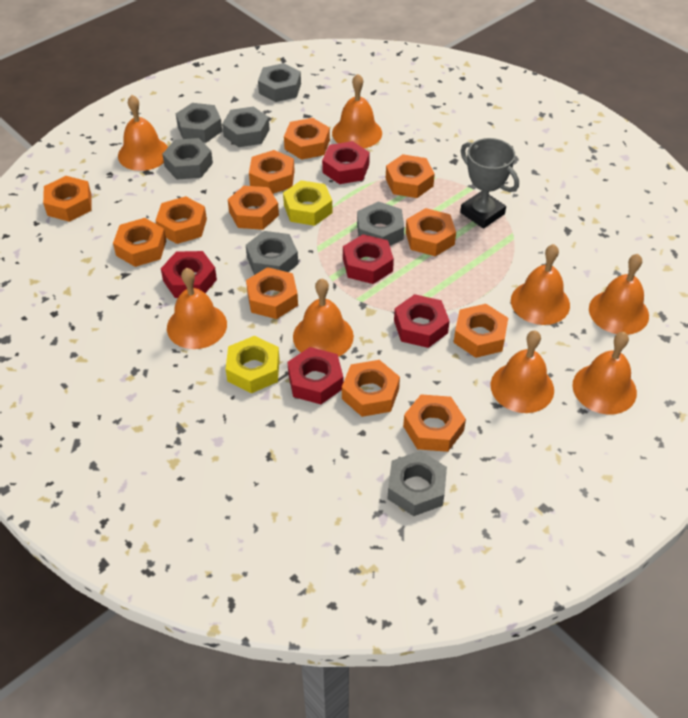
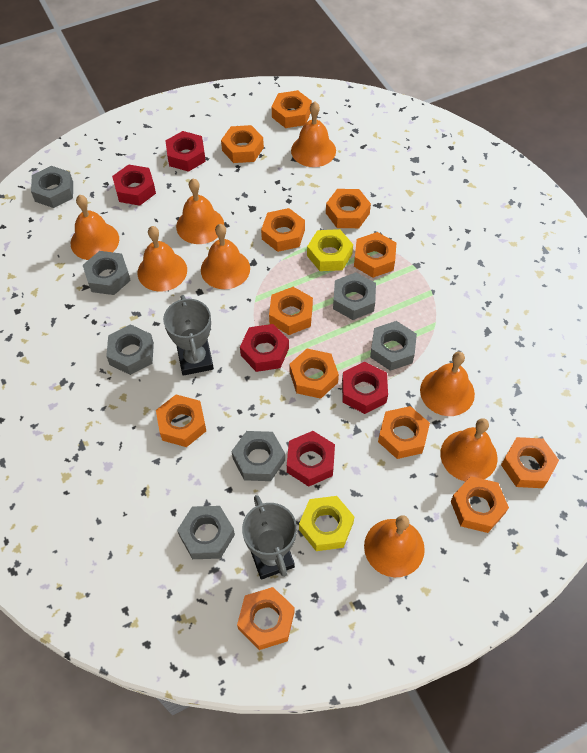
grey trophy: [460,138,519,228] = 1 -> [163,295,214,376] [242,495,297,580] = 2

